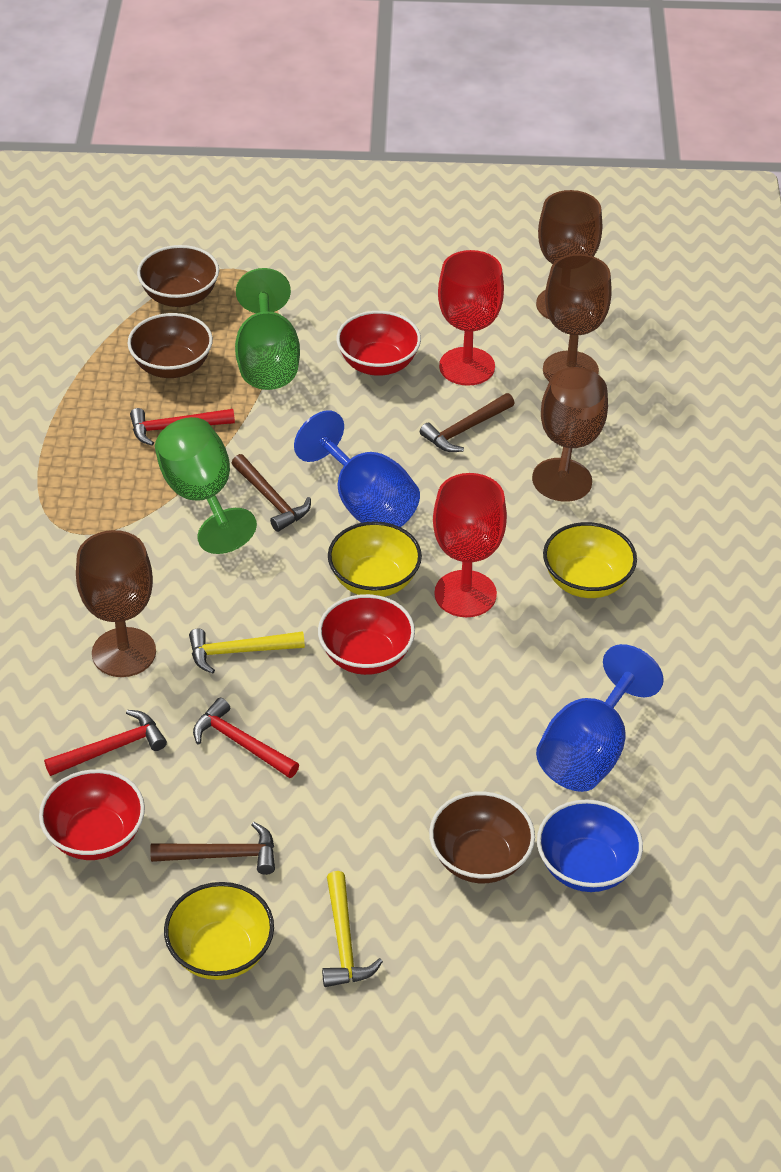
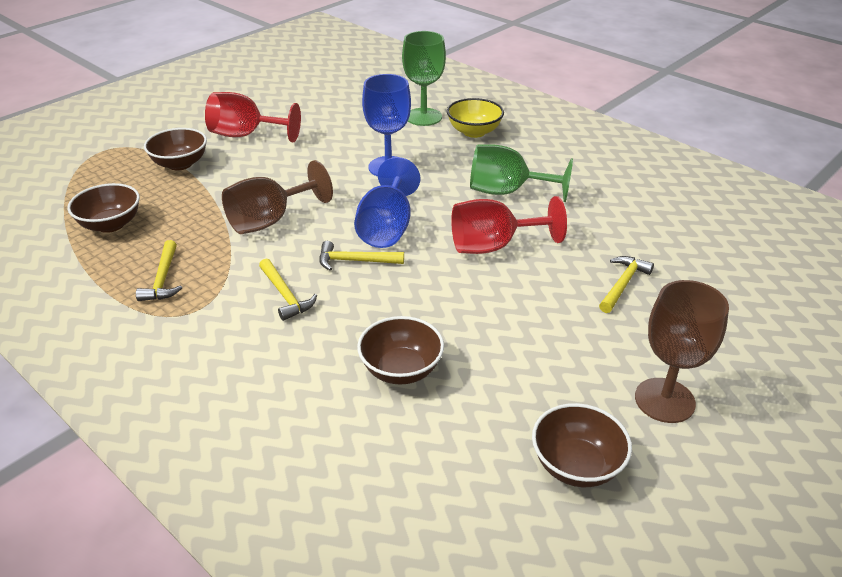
blue bowl: [537,800,643,892] = 1 -> none = 0
brown bowl: [128,313,213,378] [137,245,219,307] [429,791,535,883] = 3 -> [67,183,140,233] [144,128,207,170] [357,316,444,385] [532,403,632,487] = 4
brown goblet: [76,530,156,677] [532,367,608,502] [536,190,602,320] [543,254,612,381] = 4 -> [222,160,333,234] [635,280,729,423] = 2
brown hammer: [150,822,275,875] [232,454,311,532] [420,393,515,452] = 3 -> none = 0
red bowl: [39,769,145,860] [318,594,415,675] [336,311,421,376] = 3 -> none = 0
red hammer: [44,710,167,776] [130,408,235,446] [193,698,299,778] = 3 -> none = 0
yellow bowl: [164,882,274,980] [328,521,422,597] [543,522,637,598] = 3 -> [447,98,504,138] = 1
yellow hammer: [189,629,305,674] [322,871,383,987] = 2 -> [136,240,182,301] [259,259,317,321] [319,241,404,271] [599,256,654,313] = 4

